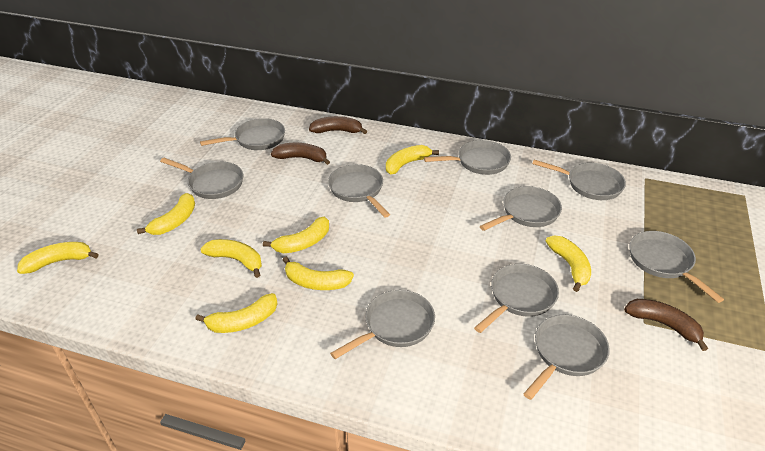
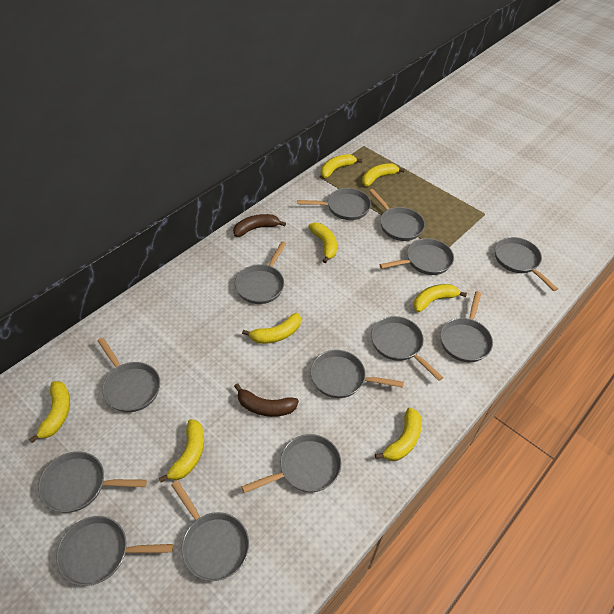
brown banana: [271,143,330,165] [309,116,367,134] [624,299,708,351] = 3 -> [233,214,286,237] [234,383,299,417] = 2
grey pan: [160,158,243,199] [200,119,285,150] [328,164,390,218] [330,290,435,359] [424,140,511,175] [474,264,559,333] [480,186,562,231] [524,315,610,400] [532,160,626,200] [629,231,724,303] = 10 -> [38,451,147,513] [56,516,173,586] [98,338,160,412] [171,480,249,581] [235,241,286,304] [241,434,342,493] [298,188,371,220] [310,350,404,398] [369,189,425,241] [371,316,444,381] [379,238,454,275] [440,291,493,362] [495,237,558,291] = 13

